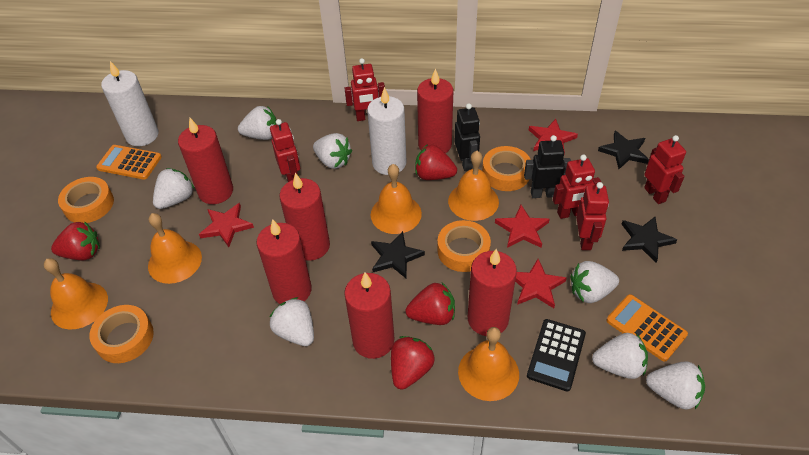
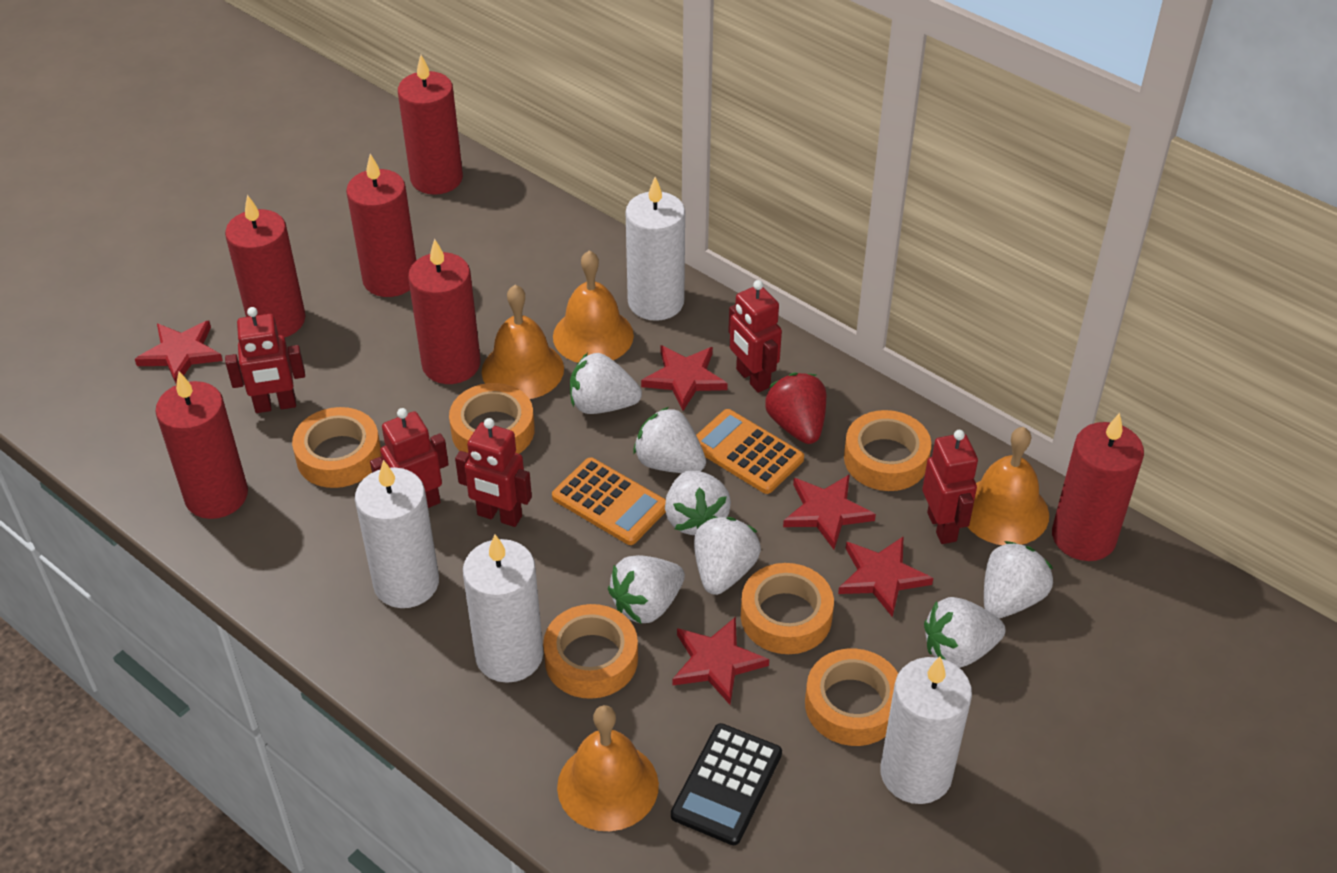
black robot: [455,103,480,171] [524,135,571,198] = 2 -> none = 0
black star: [371,231,425,278] [598,131,649,169] [622,217,677,263] = 3 -> none = 0
orange bell: [44,258,108,330] [148,213,202,284] [371,164,422,234] [448,151,499,221] [458,327,519,401] = 5 -> [482,285,564,399] [553,250,634,363] [557,705,659,831] [968,427,1049,545] = 4
orange tape: [58,177,114,223] [89,305,154,363] [437,220,491,272] [482,146,531,191] = 4 -> [292,407,381,488] [449,383,535,454] [543,604,638,699] [741,563,834,654] [805,649,898,746] [844,410,931,491] = 6
red star: [199,203,254,247] [495,205,550,248] [515,259,567,308] [529,119,578,154] = 4 -> [135,320,223,385] [641,345,728,411] [672,617,769,705] [783,474,876,549] [838,537,933,617] = 5
red strawberry: [51,221,100,260] [391,336,435,390] [406,283,455,325] [415,144,457,180] = 4 -> [765,373,826,444] = 1
white candle: [101,61,159,146] [367,87,407,175] = 2 -> [355,460,439,608] [463,534,543,683] [626,177,685,321] [880,657,972,804] = 4

